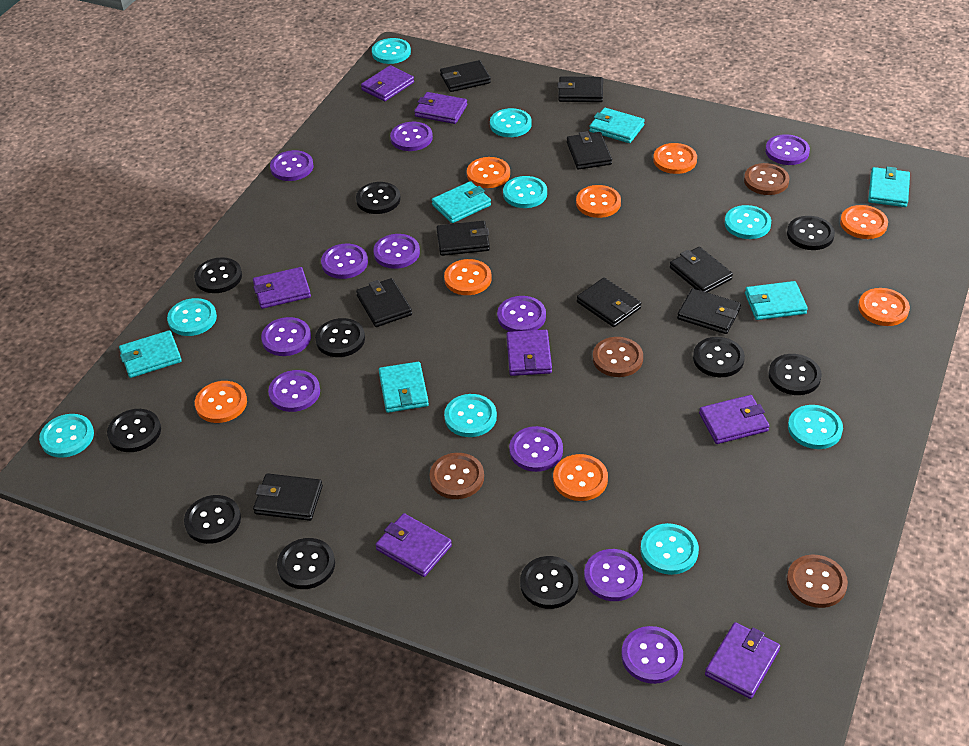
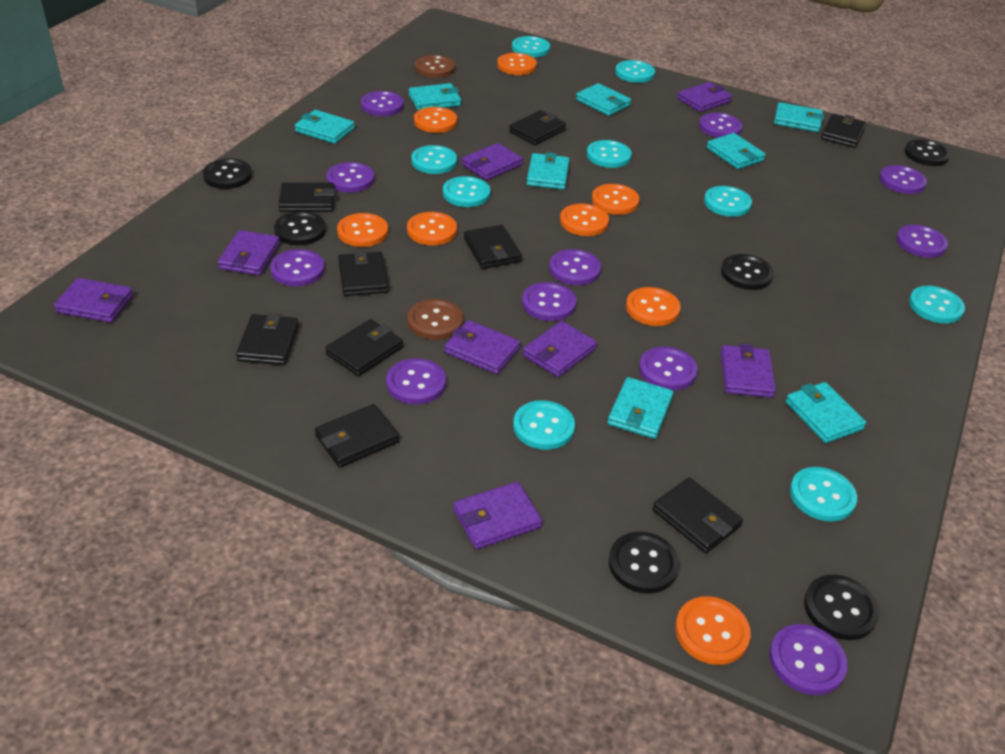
black button: [107,409,161,452] [184,495,241,544] [194,257,242,293] [277,538,335,589] [315,318,365,357] [356,182,401,214] [520,556,579,609] [693,337,745,377] [769,354,822,395] [787,216,835,250] = 10 -> [203,159,252,189] [274,211,326,245] [608,532,679,593] [721,254,774,290] [804,575,879,640] [904,139,950,166] = 6
brown button: [429,453,484,499] [593,337,643,377] [744,163,789,195] [787,555,848,608] = 4 -> [407,299,463,340] [415,55,455,78] = 2
purple wallet: [253,267,311,309] [361,65,414,101] [375,513,452,577] [414,92,467,124] [506,330,552,376] [699,395,769,444] [705,622,780,699] = 7 -> [54,278,133,323] [218,230,280,275] [444,320,521,374] [454,482,542,549] [462,143,523,180] [523,321,597,377] [677,82,732,112] [721,344,776,398] = 8
turquoise wallet: [119,330,182,378] [379,362,429,413] [432,181,491,223] [589,108,645,143] [745,281,808,320] [868,167,910,207] = 6 -> [295,110,355,144] [409,83,461,111] [527,152,570,190] [576,83,631,116] [608,377,674,439] [707,133,766,169] [774,102,824,132] [786,382,866,443] = 8

